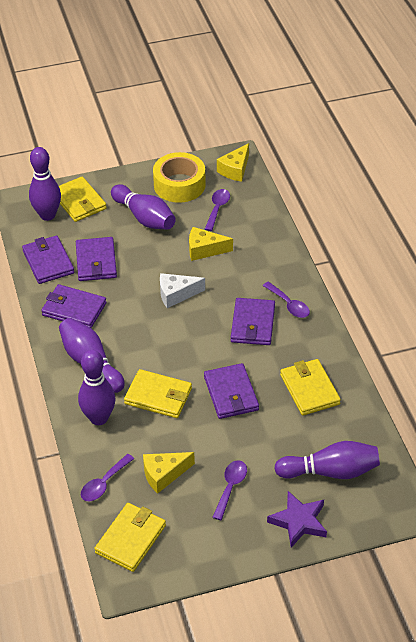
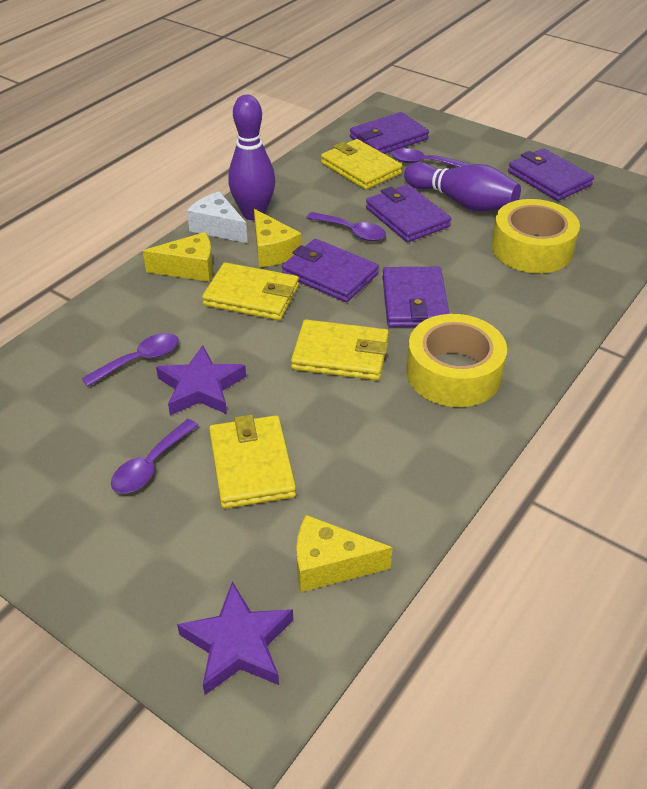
purple bowling pin: [29,147,61,221] [59,318,125,393] [78,350,116,425] [111,184,176,230] [274,441,380,479] = 5 -> [228,95,275,220] [404,162,521,212] = 2
purple star: [267,491,327,548] = 1 -> [156,345,246,415] [177,581,293,695] = 2
yellow tape: [153,152,206,203] = 1 -> [406,314,507,407] [491,199,580,273] = 2

